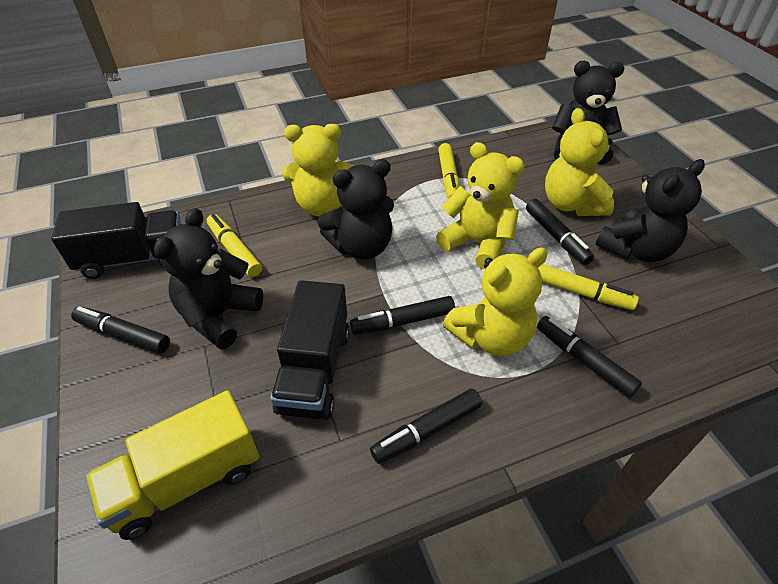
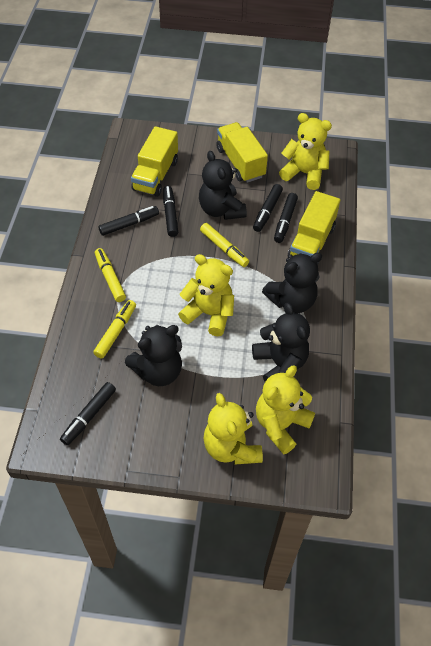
black truck: [51,202,181,279] [270,280,350,420] = 2 -> none = 0
yellow truck: [85,390,259,540] = 1 -> [131,126,178,197] [216,122,268,183] [288,191,340,265] = 3

